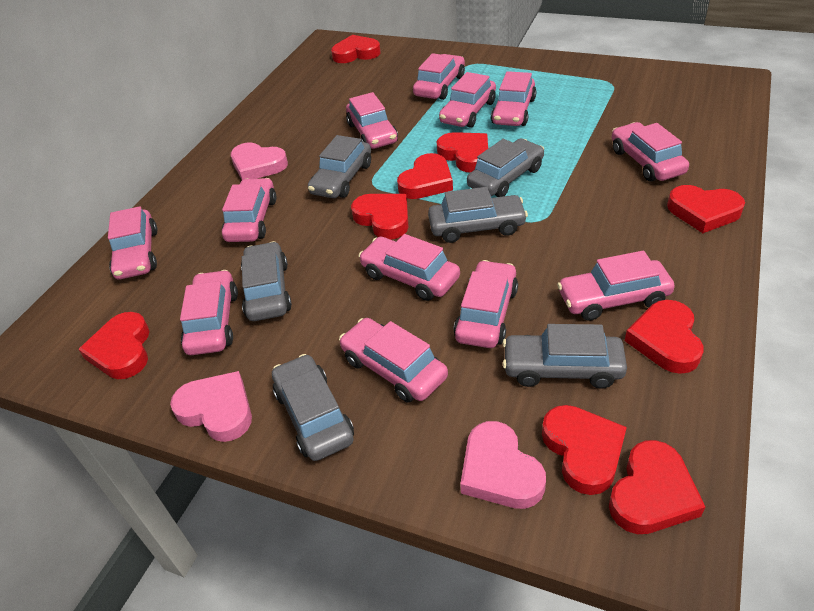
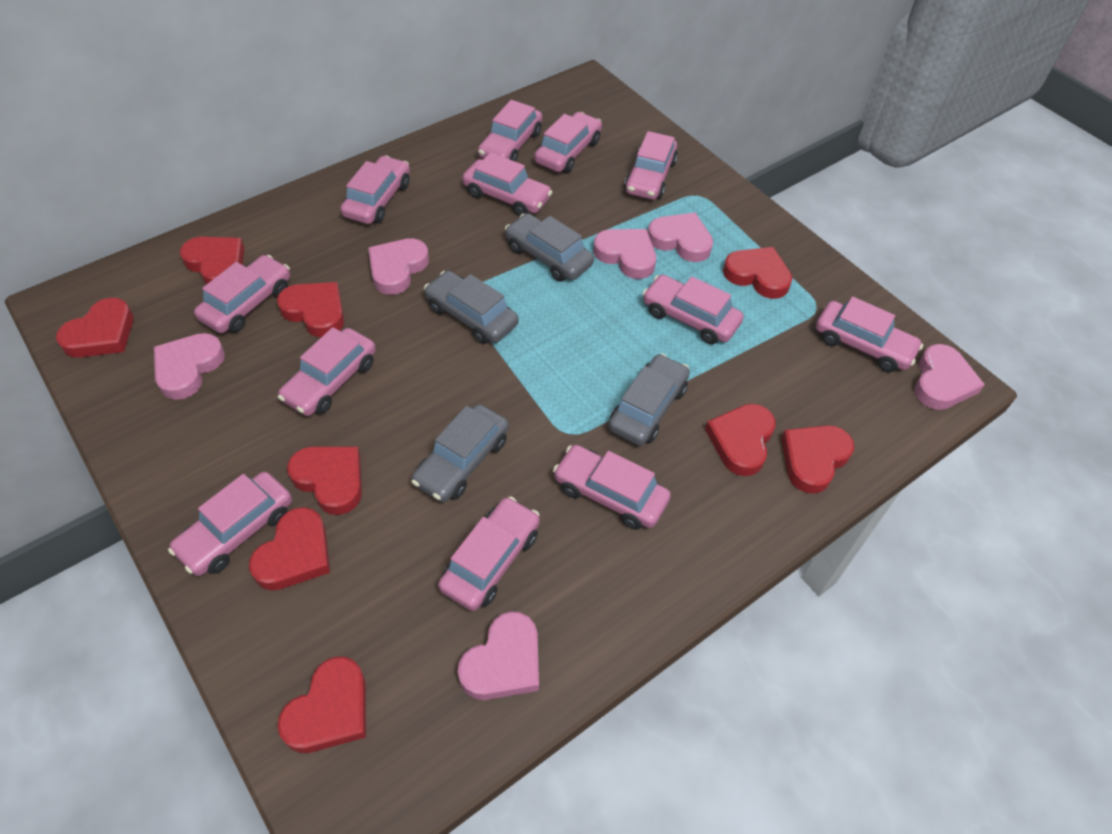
grey car: [241,241,292,321] [272,354,354,461] [308,135,371,198] [428,187,528,243] [467,139,544,197] [503,324,627,389] = 6 -> [411,404,509,502] [424,271,518,344] [505,213,594,282] [608,354,690,446] = 4
pink heart: [170,371,252,442] [231,143,288,180] [460,421,546,509] = 3 -> [154,333,225,400] [368,238,429,295] [458,611,539,700] [593,229,656,279] [648,213,713,262] [914,344,985,410] = 6

